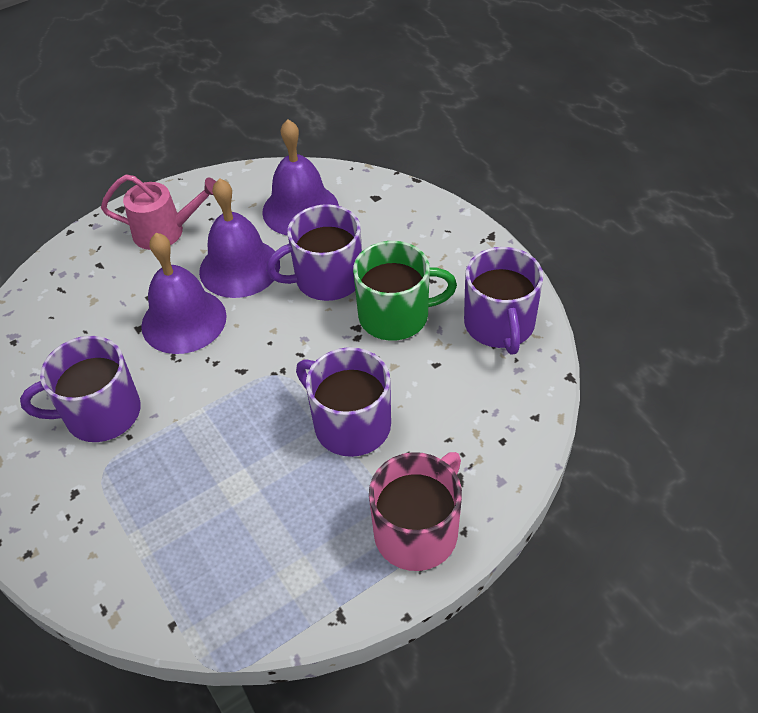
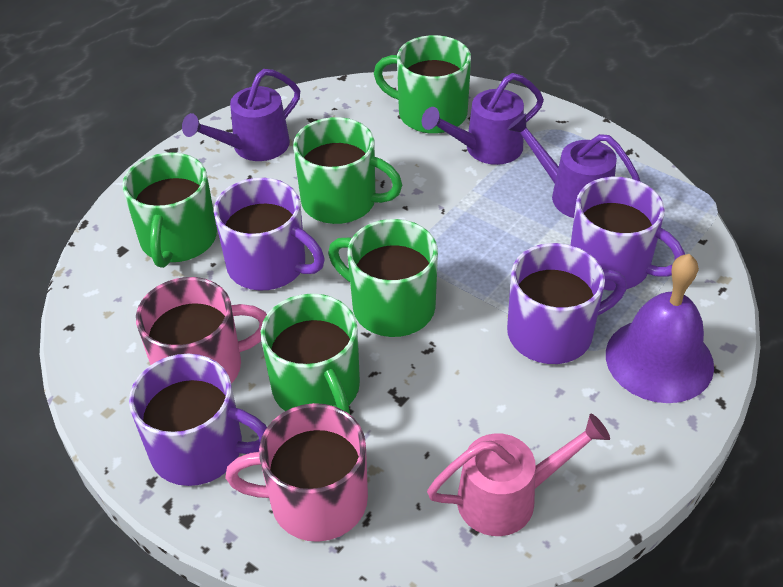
green mug: [353,241,457,341] = 1 -> [122,152,217,268] [261,293,360,414] [293,117,402,224] [328,219,438,337] [374,35,471,134] = 5
pink mug: [369,452,462,571] = 1 -> [136,277,267,384] [225,403,368,542] = 2
purple bell: [141,233,227,354] [199,178,280,298] [262,119,339,236] = 3 -> [606,254,714,403] = 1
purple watering can: none = 0 -> [182,69,300,161] [422,73,544,165] [507,114,640,218] = 3

